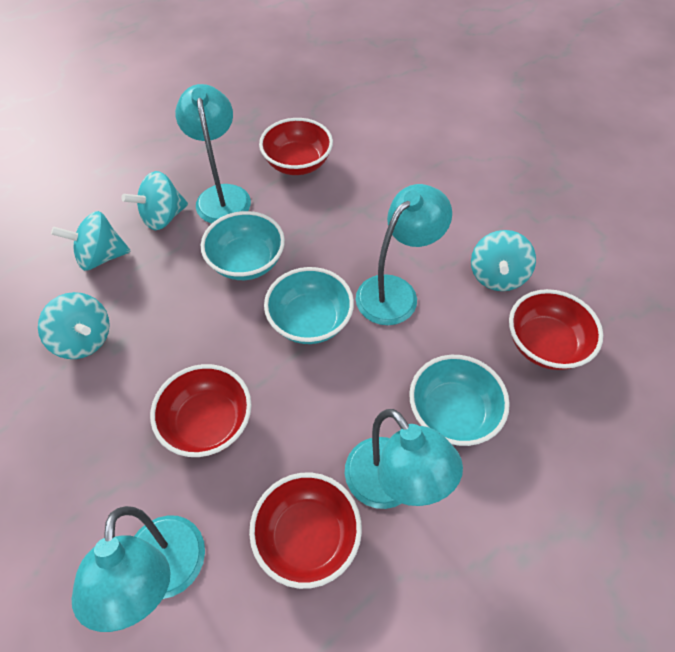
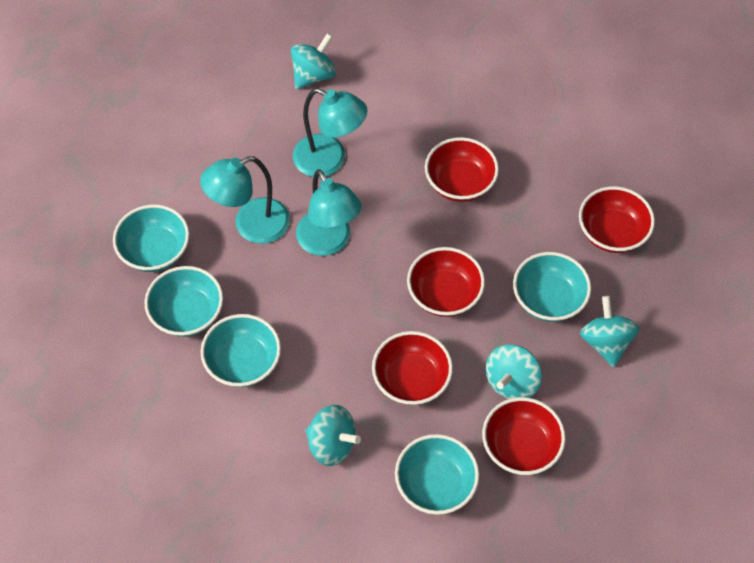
red bowl: [150,364,251,457] [249,473,362,589] [259,118,333,175] [509,289,603,370] = 4 -> [372,331,453,405] [407,247,485,317] [425,137,499,202] [482,397,566,475] [579,186,655,253] = 5
turquoise bowl: [201,211,285,280] [264,267,354,344] [409,355,510,446] = 3 -> [113,204,189,272] [144,266,223,337] [201,314,281,387] [395,434,479,515] [513,252,591,322] = 5
turquoise lamp: [72,506,205,632] [175,84,251,224] [345,409,463,509] [356,184,452,325] = 4 -> [200,156,290,244] [293,88,367,177] [296,169,362,256] = 3

